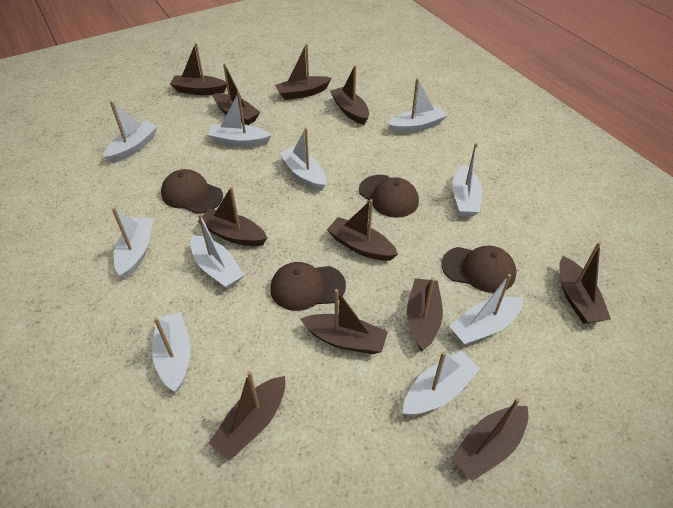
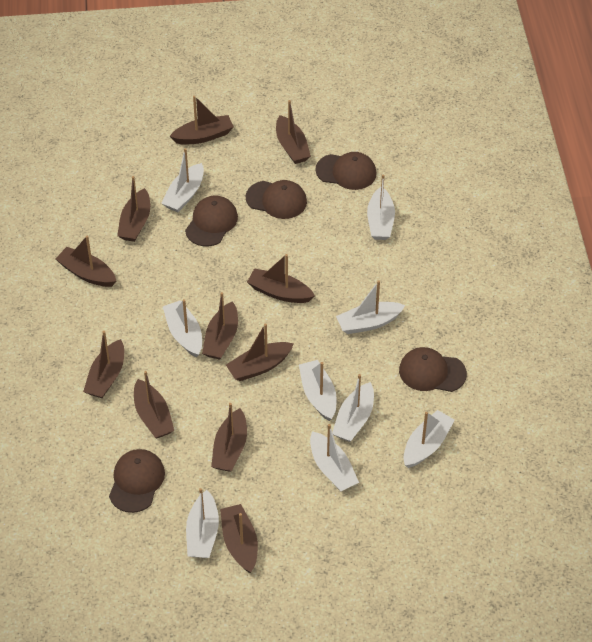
brown cap: [161,169,223,214] [270,262,346,311] [359,175,419,218] [442,246,516,293] = 4 -> [109,449,165,513] [185,196,238,246] [246,180,307,219] [316,152,377,190] [399,347,467,392] = 5
white boat: [104,101,158,163] [112,208,153,279] [152,312,191,392] [190,213,244,289] [207,92,272,147] [279,128,326,191] [388,78,447,133] [403,351,480,416] [449,274,523,345] [452,143,482,217] = 10 -> [161,148,204,212] [163,299,202,357] [186,488,219,558] [299,360,337,421] [310,424,359,492] [332,374,374,442] [336,280,405,334] [367,174,395,240] [403,410,455,468] = 9

